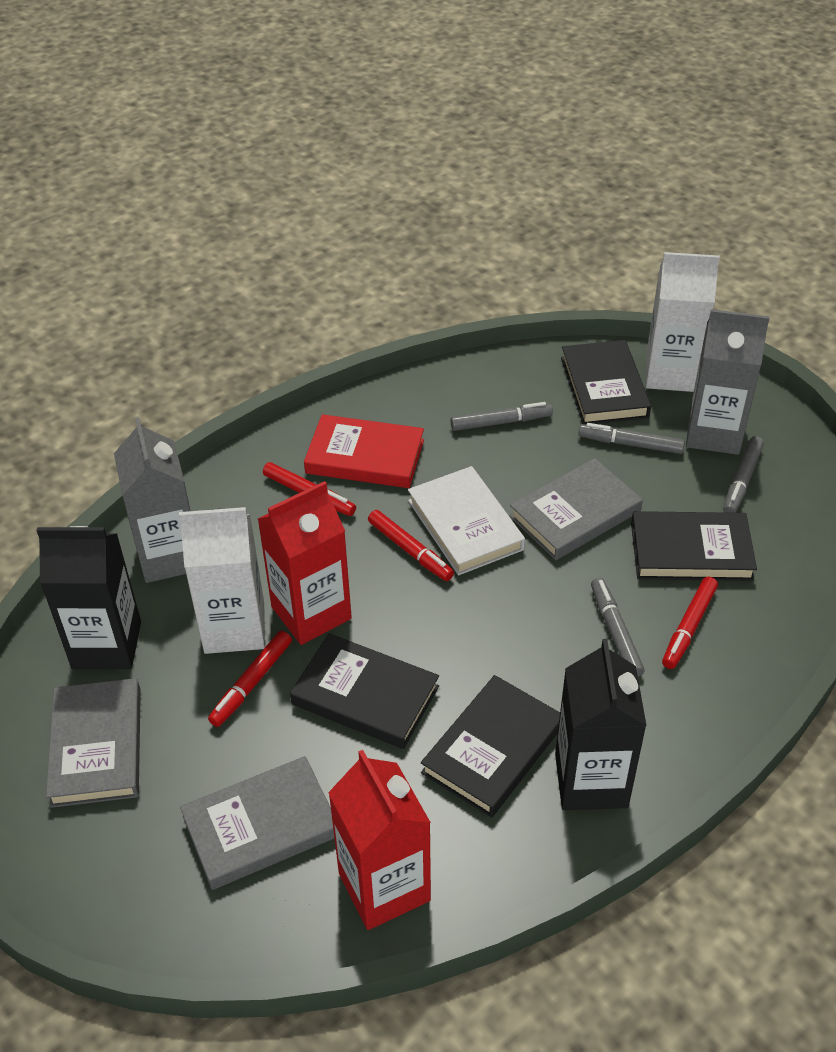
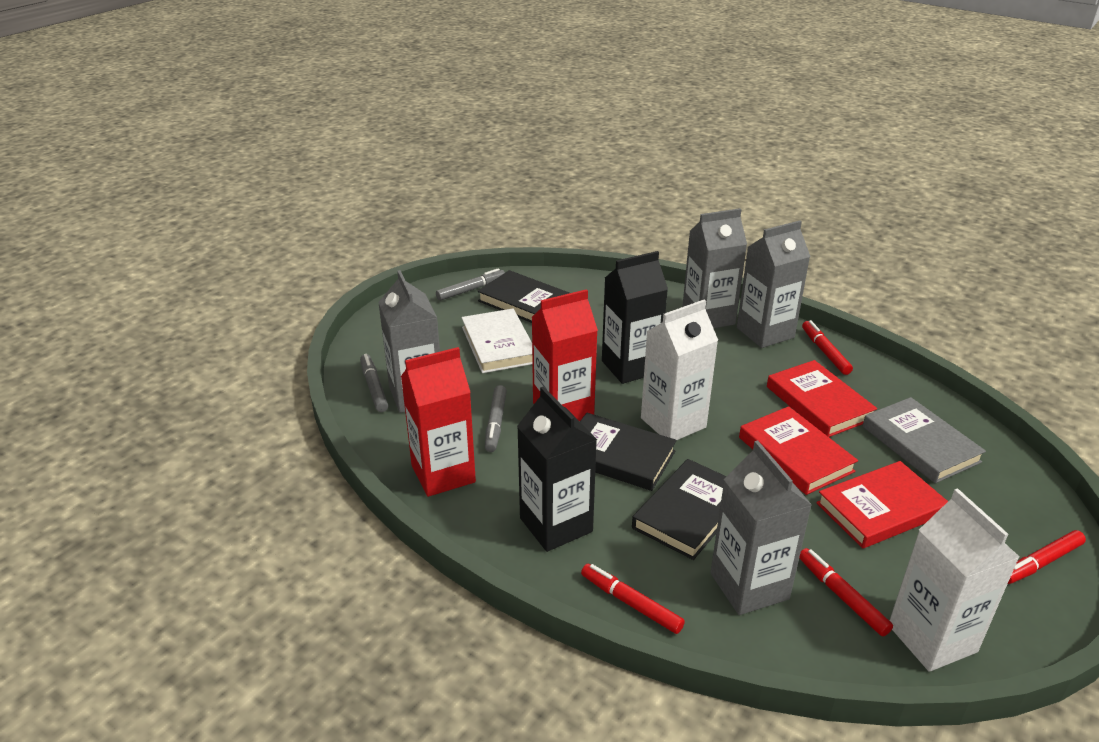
black book: [290,633,439,749] [421,675,560,818] [561,340,651,425] [631,511,757,581] = 4 -> [477,270,569,323] [580,413,677,491] [632,459,726,560] = 3
grey book: [46,678,141,808] [180,756,334,890] [509,458,643,560] = 3 -> [862,397,986,483] = 1
grey carton: [114,417,191,583] [686,309,770,455] = 2 -> [378,270,440,413] [682,208,747,328] [710,440,812,615] [737,221,811,348] = 4
grey marker: [450,402,553,431] [579,423,685,454] [591,578,644,677] [723,436,764,513] = 4 -> [360,354,388,412] [436,268,505,301] [485,385,507,452] = 3
red book: [304,414,424,488] = 1 -> [739,406,858,495] [767,360,877,437] [816,461,948,548] = 3

